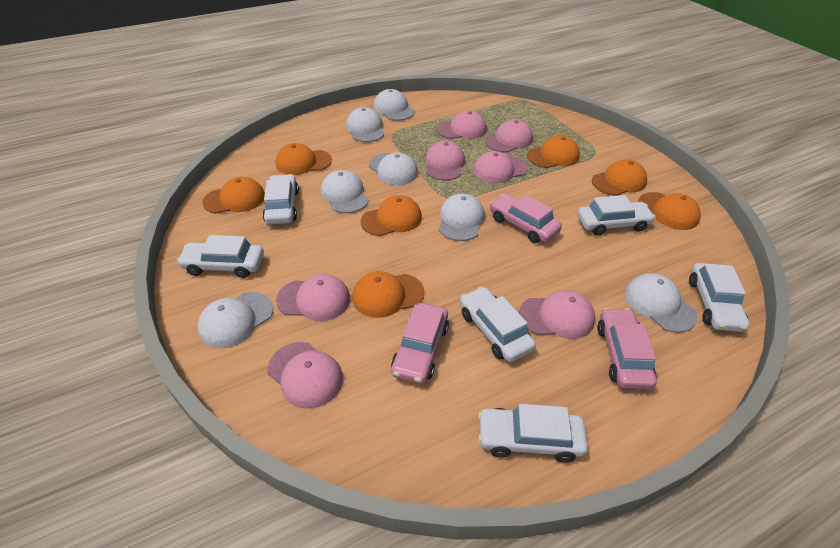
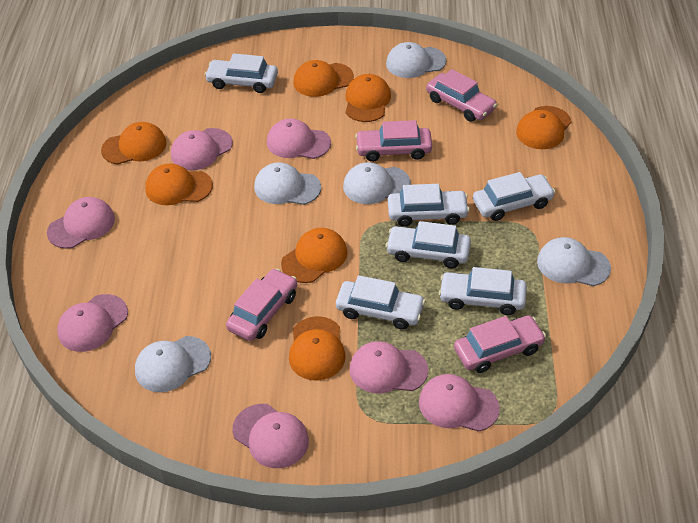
pink car: [391,303,449,384] [490,194,562,243] [597,308,657,389] = 3 -> [226,268,297,341] [355,120,432,162] [426,69,497,122] [454,315,546,373] = 4
white cap: [198,292,273,348] [321,170,369,213] [346,107,384,142] [369,152,418,185] [373,89,415,121] [439,194,485,241] [624,273,697,333] = 7 -> [135,336,211,392] [254,162,321,205] [343,162,411,204] [386,42,446,78] [537,237,611,286] = 5

